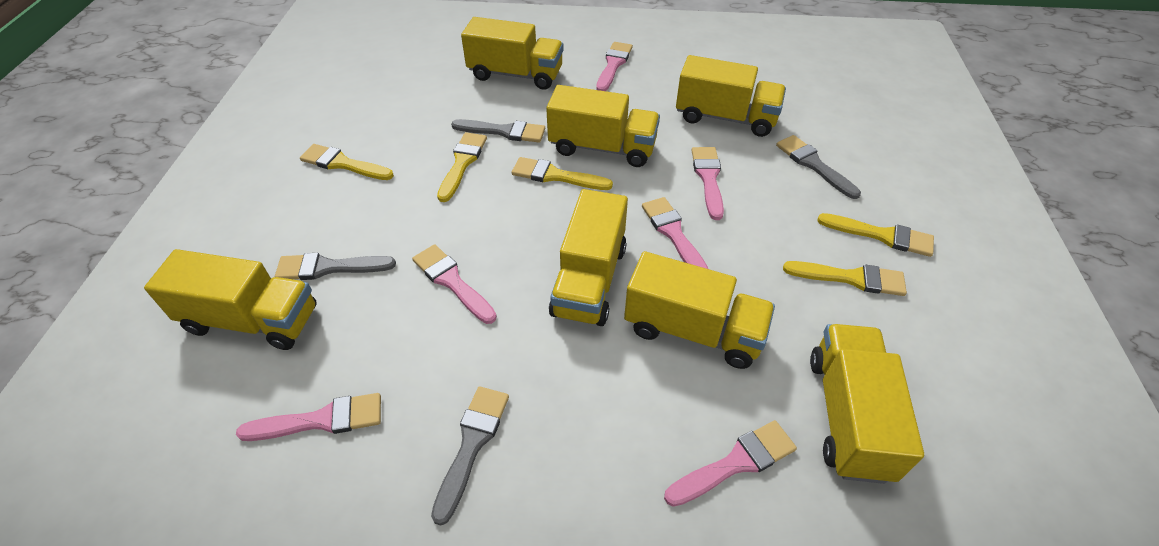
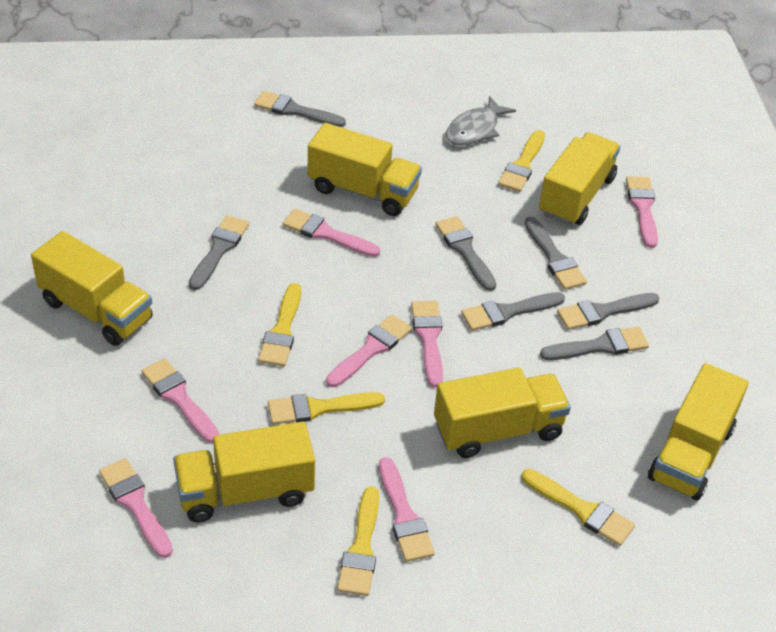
grey brush: [275,253,396,280] [431,386,509,526] [451,119,545,142] [776,135,861,199] = 4 -> [189,215,249,290] [254,91,346,127] [435,216,496,291] [461,292,565,331] [525,217,587,290] [540,326,649,360] [557,293,659,330] = 7
grey fish: none = 0 -> [446,96,516,145] = 1
pink brush: [236,393,381,441] [412,244,497,324] [596,42,633,91] [642,197,708,269] [664,420,797,507] [692,147,724,220] = 6 -> [99,458,173,558] [142,358,219,443] [283,209,380,257] [326,314,412,387] [379,457,435,562] [411,301,443,388] [626,176,658,248] = 7
yellow truck: [144,249,317,350] [461,17,563,90] [546,85,660,167] [549,189,628,326] [624,251,775,369] [676,55,786,137] [810,324,924,484] = 7 -> [31,231,153,346] [173,422,315,523] [308,123,422,216] [434,368,571,458] [539,132,620,225] [648,363,749,501] = 6

